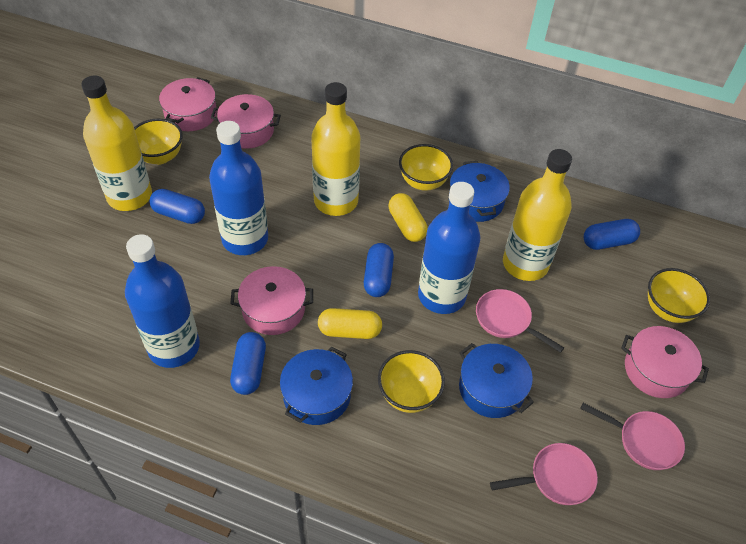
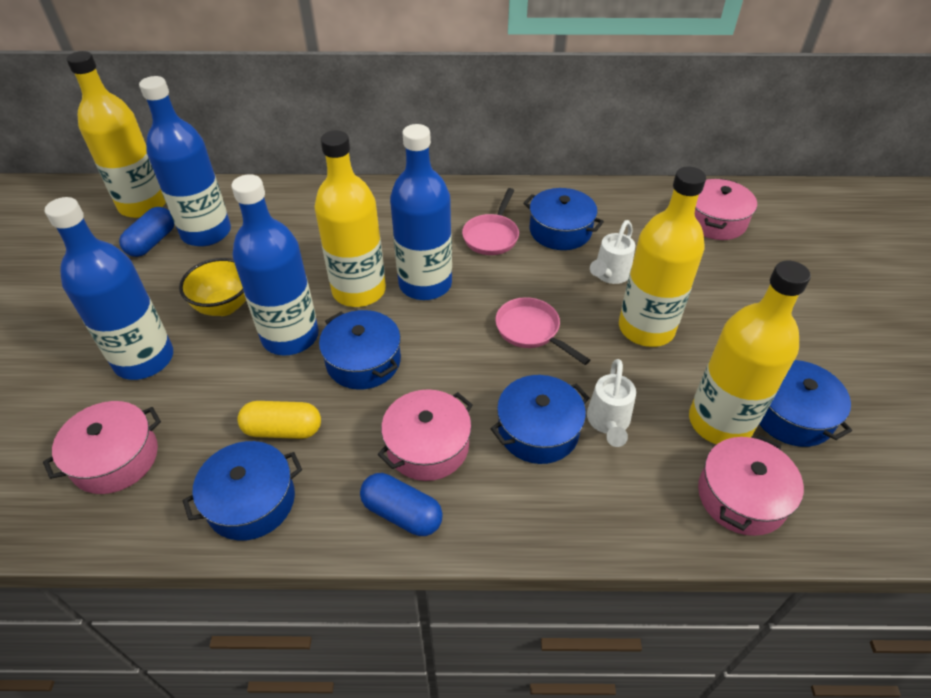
blue bottle: [125,234,200,368] [209,121,268,255] [418,182,480,314] = 3 -> [45,197,173,380] [139,76,231,247] [231,174,319,355] [390,124,452,300] = 4
blue capsule: [149,189,205,224] [230,332,266,395] [364,243,394,297] [584,219,640,250] = 4 -> [119,207,174,257] [360,473,443,536] = 2
blue pot: [280,346,353,425] [449,161,510,222] [459,343,534,418] = 3 -> [183,441,302,541] [319,310,401,390] [490,375,590,464] [523,188,604,250] [759,360,852,447] = 5
pink pan: [476,289,564,353] [490,443,598,505] [580,403,685,470] = 3 -> [462,188,519,255] [496,297,590,365] = 2
white watering can: none = 0 -> [587,359,636,447] [590,220,635,284] = 2
yellow bottle: [81,76,152,211] [311,82,360,216] [503,149,572,281] = 3 -> [66,51,166,218] [314,130,386,307] [619,167,706,347] [689,261,811,445] = 4
yellow bowl: [134,119,183,164] [378,350,445,413] [399,144,453,191] [648,268,710,323] = 4 -> [179,258,246,316] = 1
yellow capsule: [318,308,382,339] [388,193,428,242] = 2 -> [237,401,321,439] = 1

